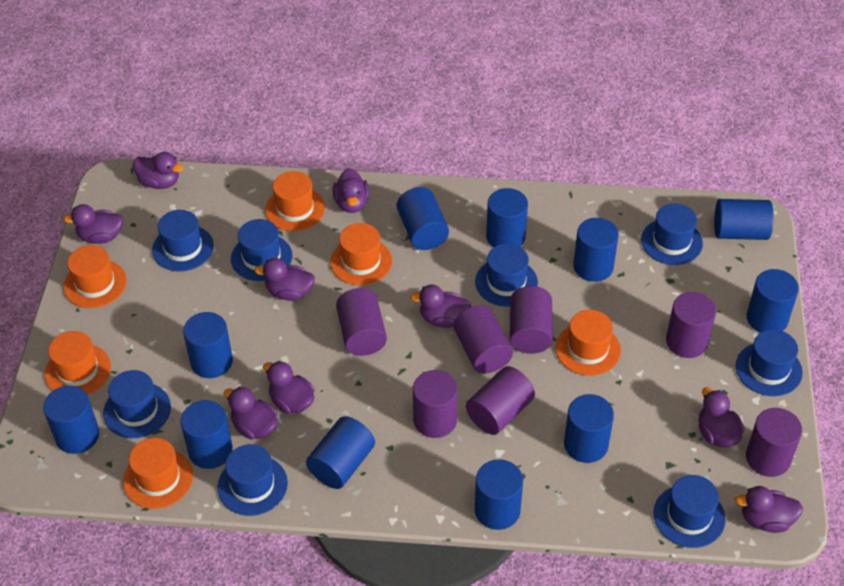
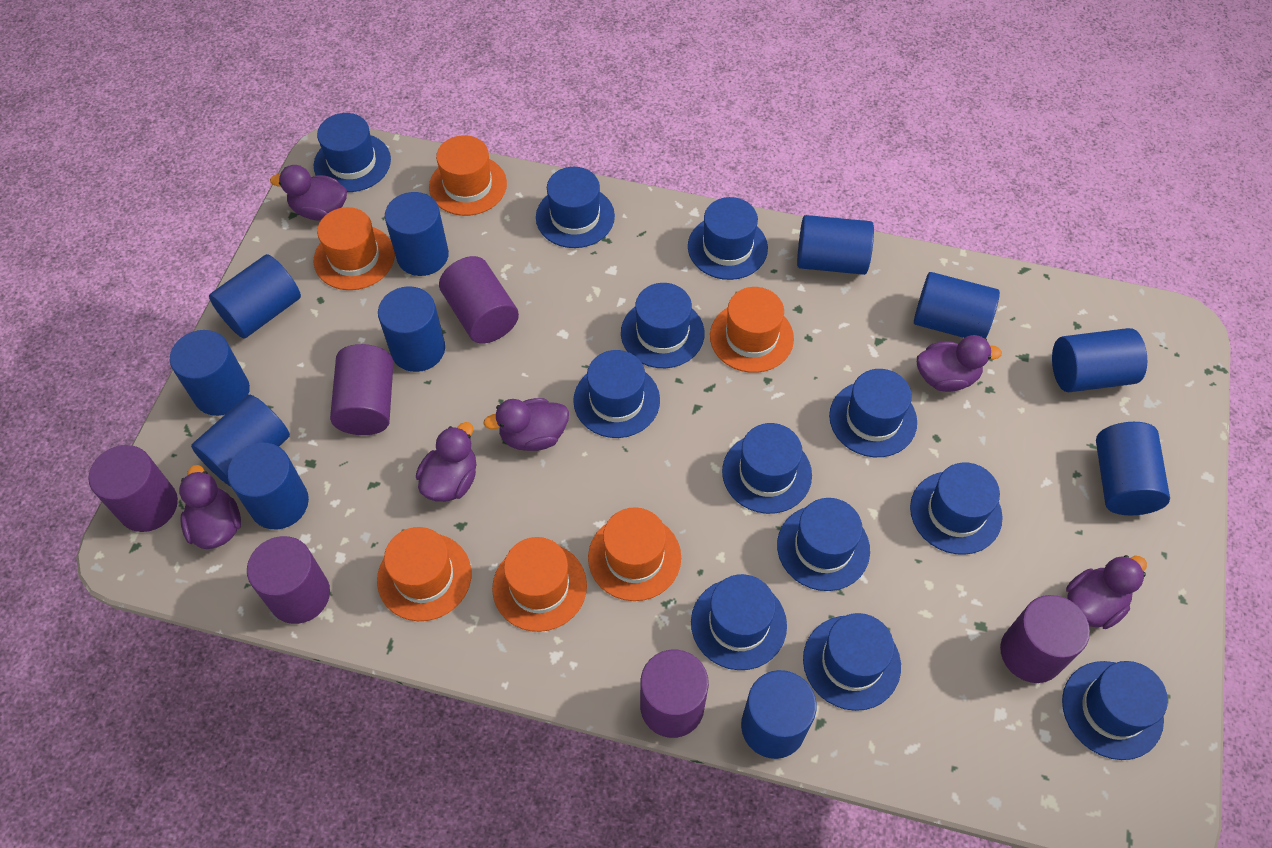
blue hat: [103,370,171,438] [152,210,214,271] [217,444,288,516] [231,219,292,281] [475,243,538,307] [641,203,703,265] [653,475,726,548] [736,329,803,396] = 8 -> [314,113,391,192] [536,167,615,248] [573,350,660,438] [621,283,705,368] [688,197,768,280] [691,574,787,670] [722,423,812,514] [777,498,870,591] [803,613,901,711] [829,369,917,457] [910,462,1003,555] [1062,661,1168,760] = 12
purple cylinder: [336,288,387,356] [413,370,458,438] [454,305,513,373] [466,366,535,435] [510,286,553,354] [666,292,716,358] [746,408,802,477] = 7 -> [88,445,178,532] [247,536,330,624] [330,344,394,435] [439,256,519,343] [640,650,709,738] [1000,595,1090,683] = 6
purple duck: [63,204,123,244] [133,152,184,189] [224,387,278,440] [254,258,315,301] [263,361,315,414] [333,168,369,213] [410,285,472,328] [699,387,744,447] [735,486,803,533] = 9 -> [179,465,241,549] [270,165,347,220] [416,422,476,502] [483,398,569,451] [917,335,1002,392] [1066,555,1147,629] = 6

